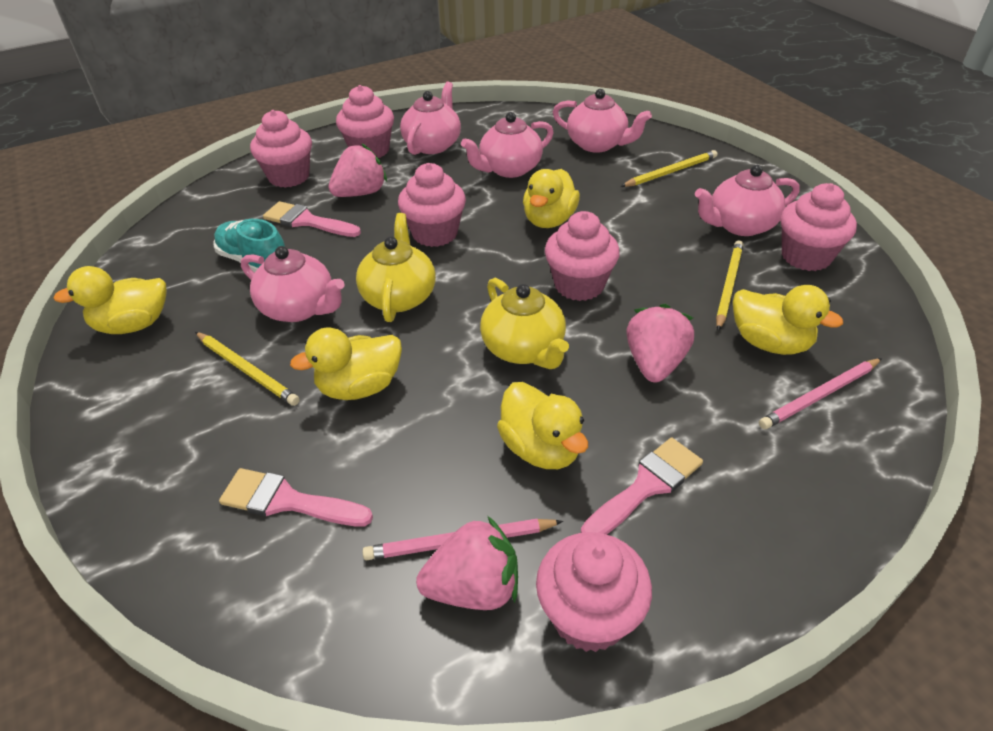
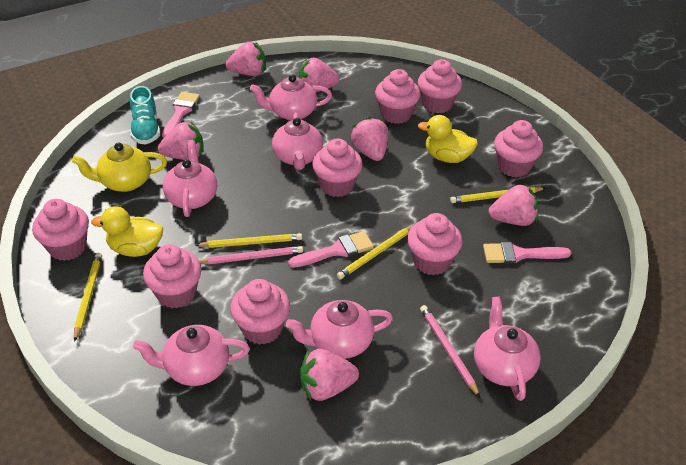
pink cupcake: [250,110,312,188] [336,85,394,158] [398,163,466,247] [536,532,652,652] [545,211,620,301] [781,183,857,271] = 6 -> [32,199,89,261] [143,244,202,308] [230,279,290,345] [312,138,363,197] [375,69,420,124] [407,213,463,275] [418,59,462,113] [494,120,543,178] = 8
pink strawberry: [328,143,387,197] [416,516,518,610] [626,304,694,382] = 3 -> [158,122,203,160] [226,42,266,76] [299,57,340,92] [300,349,359,401] [350,117,388,161] [489,184,539,226] = 6
pink teapot: [241,246,344,322] [400,82,461,155] [461,112,554,178] [553,89,652,153] [695,165,799,236] = 5 -> [133,325,250,386] [163,140,217,217] [250,74,332,121] [272,112,323,170] [286,300,393,359] [474,297,541,401] = 6
yellow duck: [54,266,167,334] [290,328,402,400] [497,382,588,469] [523,169,580,228] [733,285,843,355] = 5 -> [91,206,163,257] [418,115,478,163] = 2
yellow pencil: [195,332,300,406] [621,150,717,187] [716,240,744,331] = 3 -> [74,253,102,342] [195,233,302,248] [337,225,413,279] [450,186,546,203] = 4
yellow teapot: [356,213,436,322] [480,278,569,369] = 2 -> [72,142,167,192] = 1

